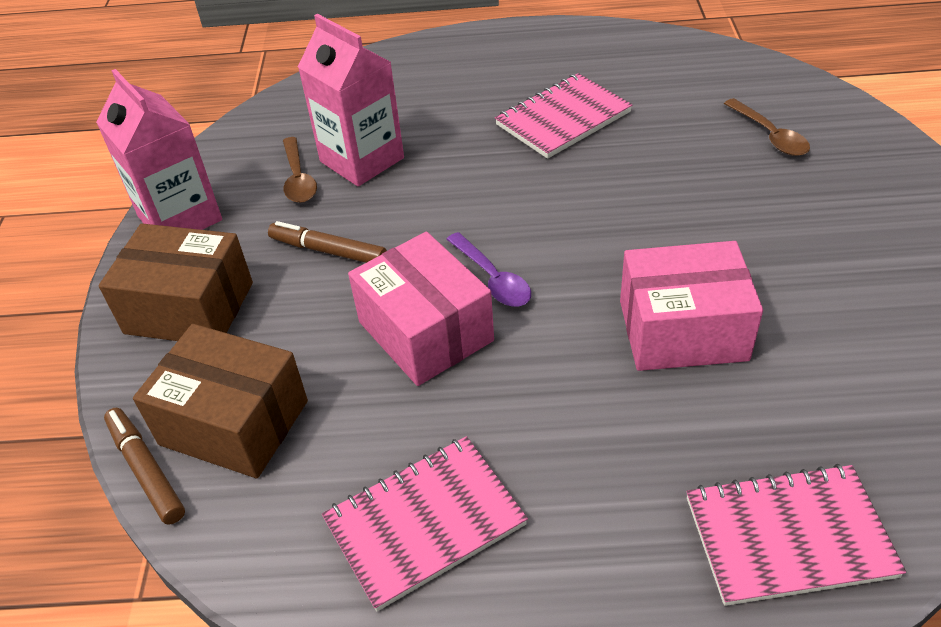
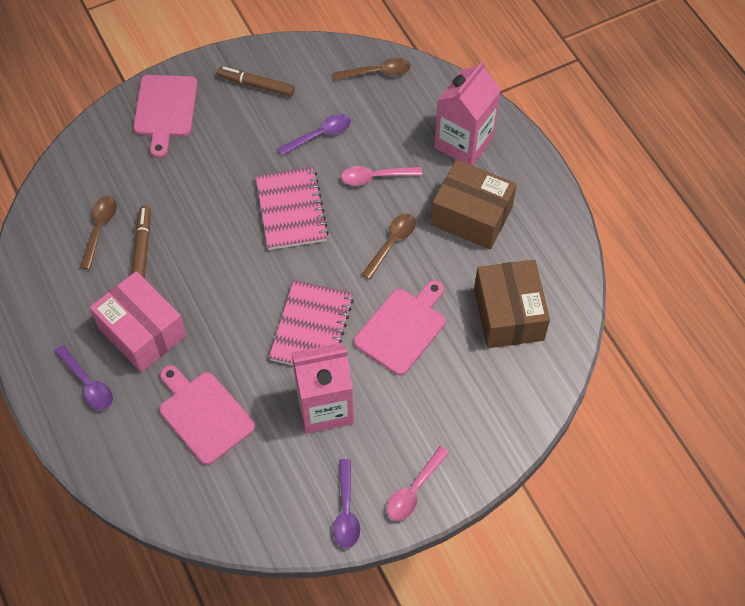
brown spoon: [283,137,317,203] [724,98,810,156] = 2 -> [80,196,117,270] [333,58,411,80] [361,213,416,280] = 3
pink box: [348,232,494,386] [620,241,763,371] = 2 -> [90,271,187,372] = 1
pink cutting board: none = 0 -> [133,75,198,158] [159,365,255,465] [354,280,445,375] = 3
pink notebook: [322,436,528,611] [495,73,633,159] [686,464,906,606] = 3 -> [256,167,329,250] [269,280,354,365] = 2
pink spoon: none = 0 -> [341,166,422,186] [387,446,449,521] = 2
purple spoon: [446,232,531,307] = 1 -> [54,345,113,410] [277,114,351,156] [333,459,360,548] = 3

